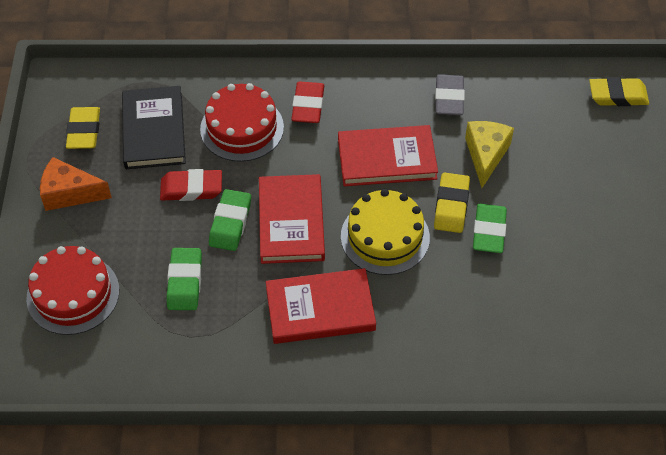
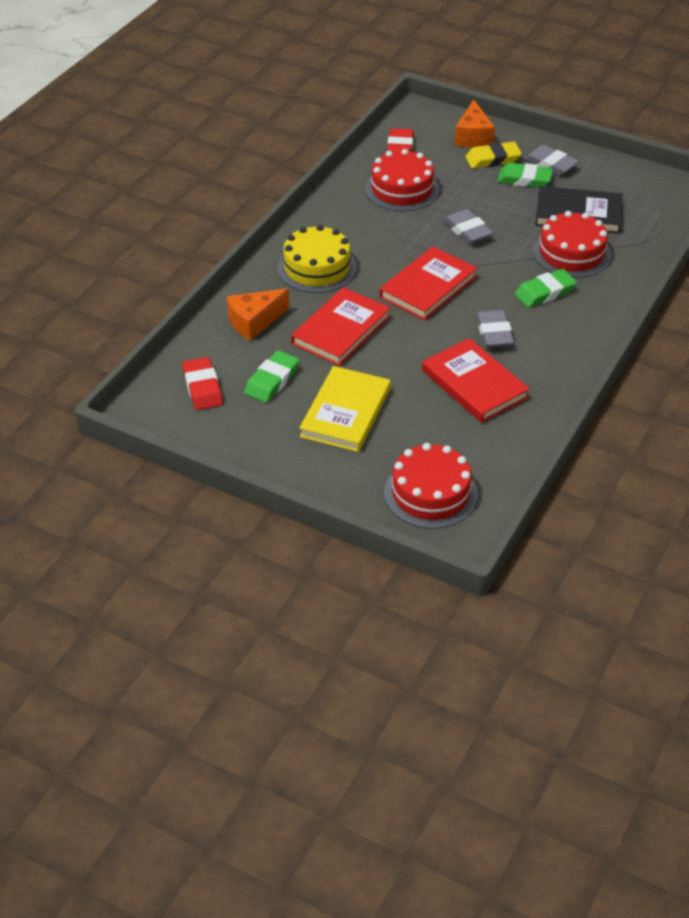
grey eraser: [435,74,465,115] = 1 -> [443,209,493,244] [476,310,514,348] [524,145,579,176] = 3
orange cheese: [40,157,112,211] = 1 -> [227,288,289,341] [455,100,495,148] = 2
red cake: [26,246,119,335] [200,83,284,162] = 2 -> [365,149,439,211] [384,443,478,529] [533,211,611,278] = 3
yellow book: none = 0 -> [299,366,391,452] = 1
yellow cheese: [465,121,514,188] = 1 -> none = 0
yellow eraser: [66,107,100,149] [434,173,470,233] [589,77,649,106] = 3 -> [465,142,522,169] = 1

